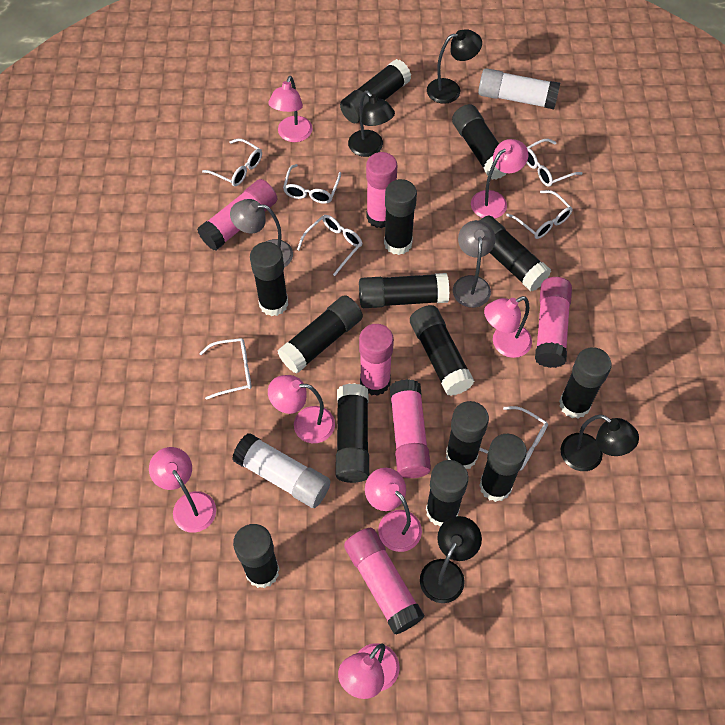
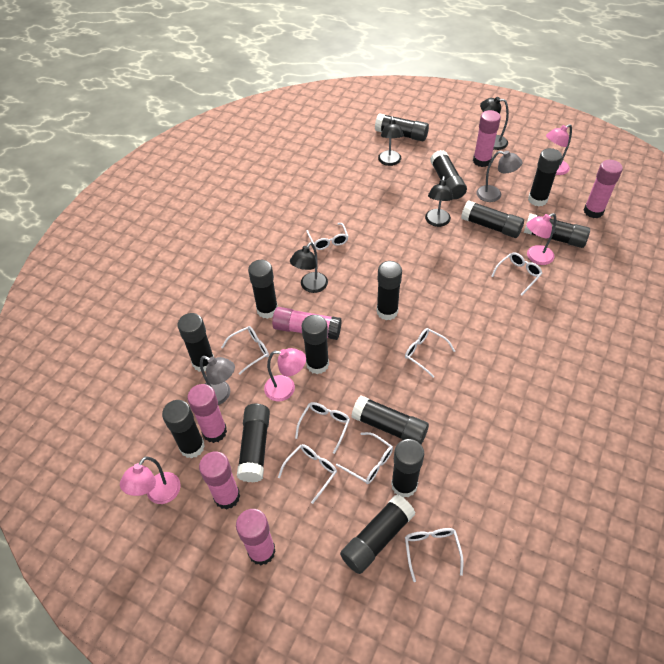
pink lamp: [149,447,216,533] [268,76,312,142] [268,375,335,443] [338,643,400,699] [365,468,422,552] [471,139,528,219] [484,296,532,358] = 7 -> [120,457,181,504] [264,348,306,401] [526,213,556,265] [546,124,572,175] = 4
white glasses: [199,338,252,400] [202,138,262,186] [283,164,341,204] [297,215,362,276] [479,406,548,471] [506,190,573,239] [527,139,582,187] = 7 -> [221,326,269,375] [278,444,337,504] [295,402,350,454] [307,223,349,250] [336,432,393,484] [405,328,455,378] [405,528,464,582] [491,252,542,295] = 8
white glue stick: [232,433,331,508] [478,68,560,109] = 2 -> none = 0

